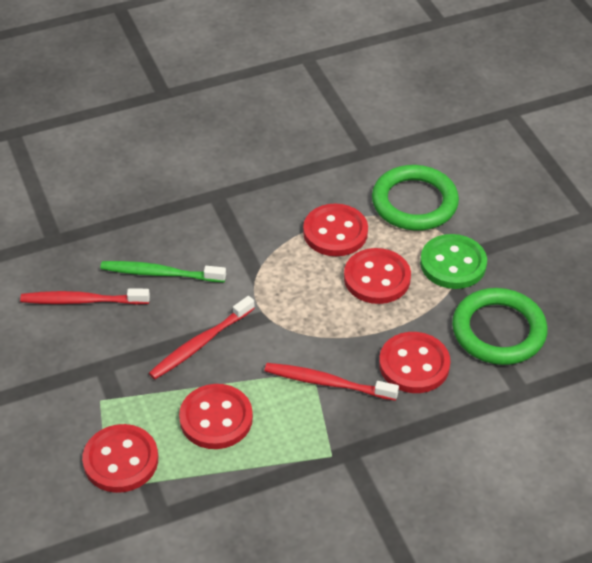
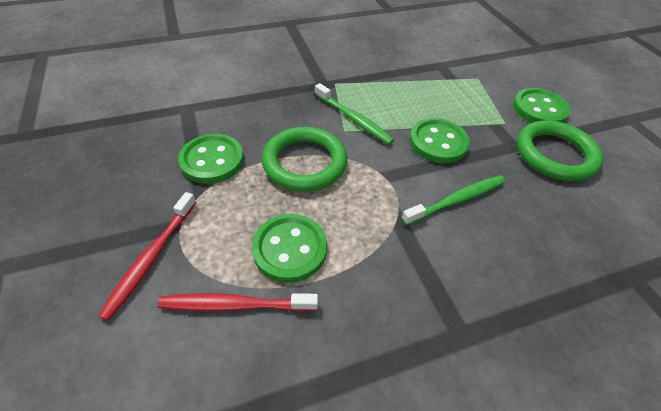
green button: [420,234,487,289] = 1 -> [178,134,244,184] [252,214,327,283] [409,118,470,163] [513,88,571,123] = 4
green toothbrush: [100,261,226,282] = 1 -> [315,83,394,145] [401,175,506,225] = 2
red button: [82,424,158,493] [179,384,253,449] [303,204,368,256] [344,248,411,304] [379,332,450,393] = 5 -> none = 0
red toothbrush: [20,289,150,305] [149,296,255,379] [265,363,399,401] = 3 -> [98,192,197,321] [158,293,318,312] = 2

